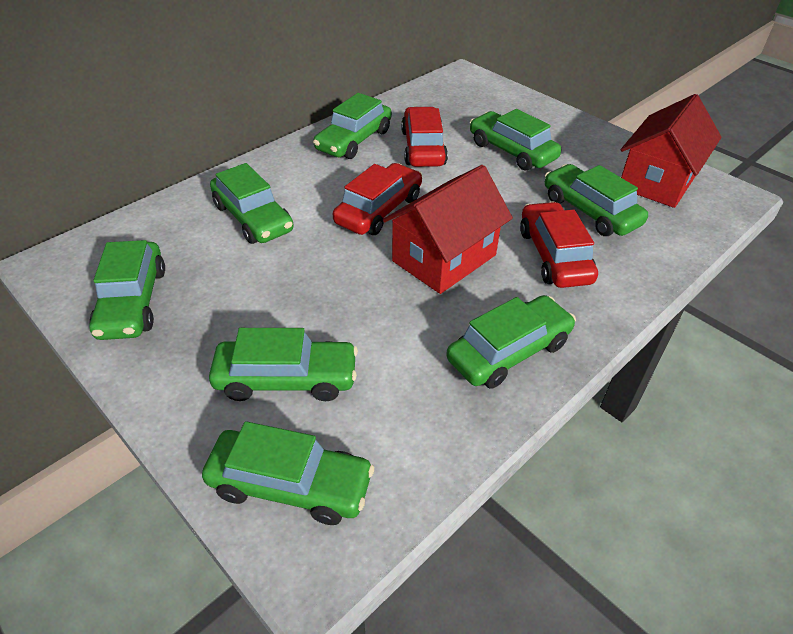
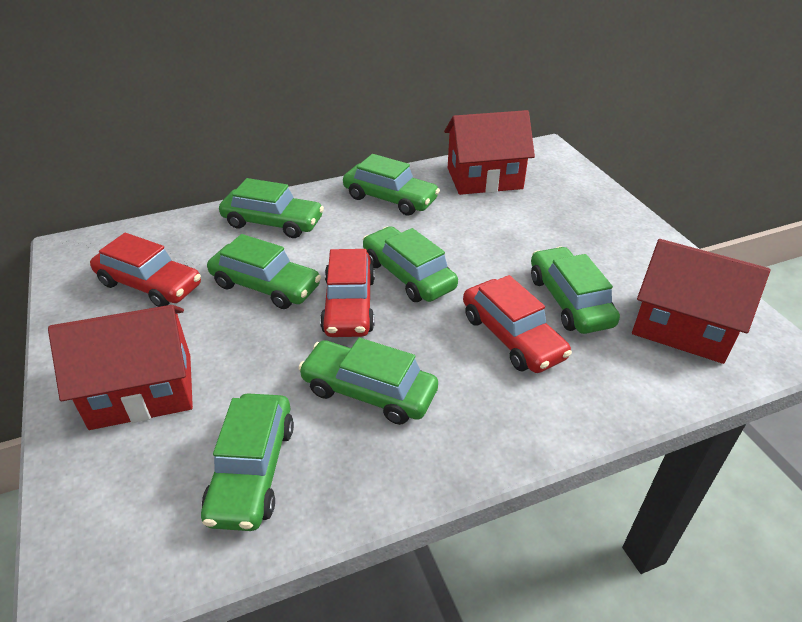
green car: [89,240,165,340] [202,421,374,525] [209,328,358,401] [210,163,294,244] [313,93,392,159] [446,295,576,389] [470,109,561,170] [545,164,648,236] = 8 -> [201,393,294,531] [207,234,321,309] [219,178,324,238] [298,338,438,425] [343,154,440,216] [363,226,458,302] [531,247,620,334] = 7
red house: [383,165,513,294] [621,94,722,208] = 2 -> [48,305,193,430] [444,110,535,195] [632,239,770,364] = 3

